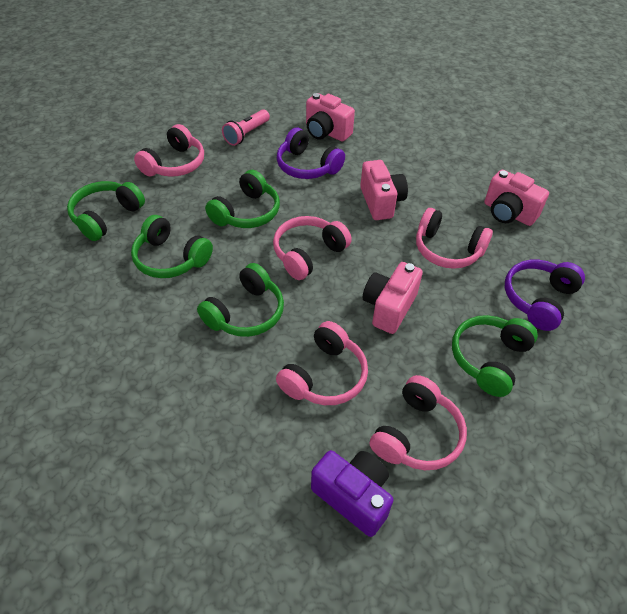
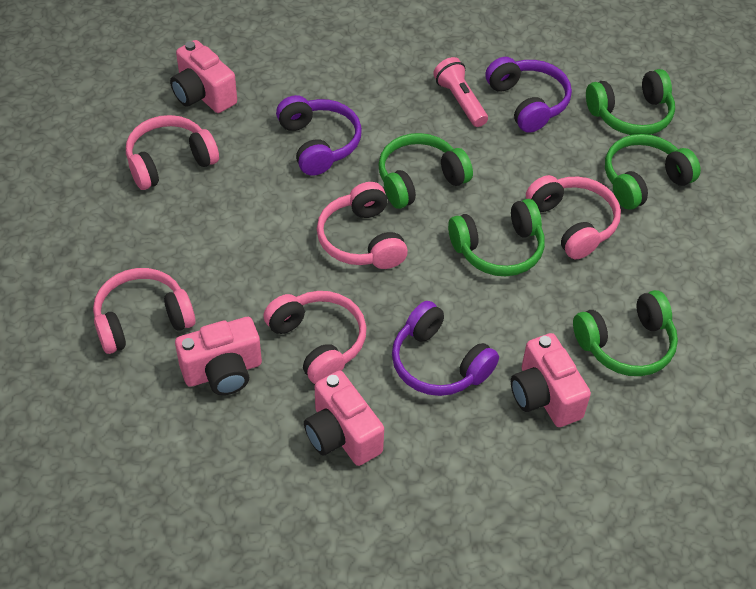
purple camera: [311,450,394,537] = 1 -> none = 0
purple headphones: [277,128,345,179] [505,260,585,331] = 2 -> [276,95,362,176] [392,301,499,396] [485,57,572,133] = 3

